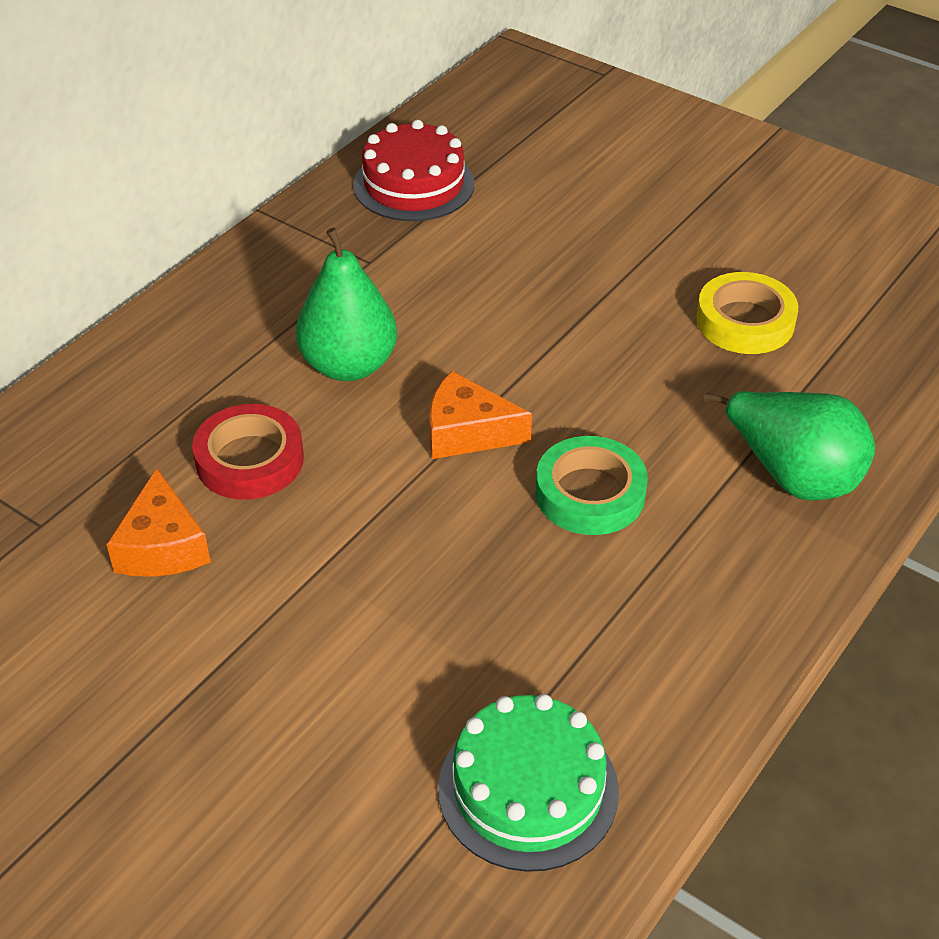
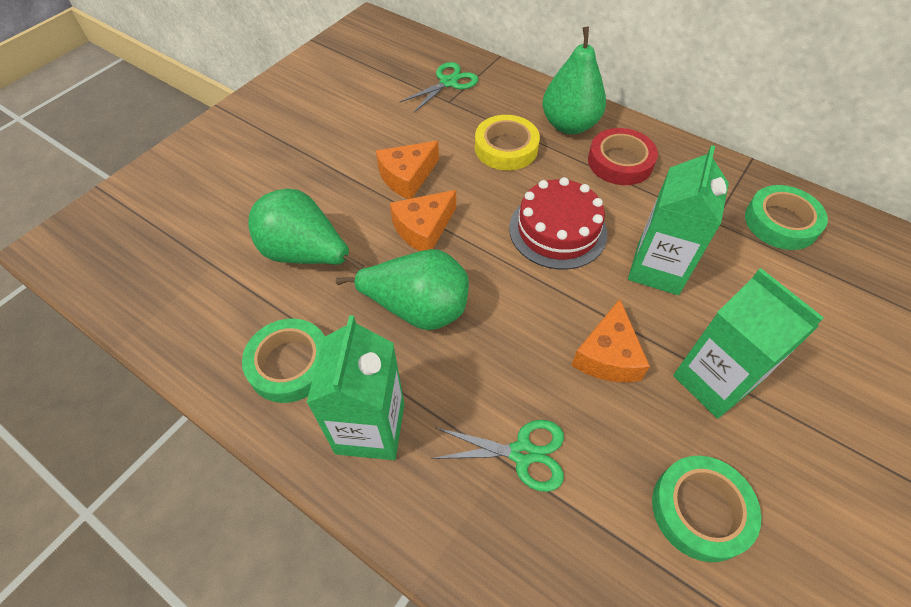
green cake: [438,694,619,872] = 1 -> none = 0
green carton: none = 0 -> [307,315,404,460] [628,145,729,295] [673,268,824,419] = 3
green pear: [296,228,397,381] [704,391,875,501] = 2 -> [248,189,364,270] [336,249,469,330] [542,27,606,134] = 3
green scissors: none = 0 -> [400,62,478,112] [431,420,564,492] = 2
green tape: [536,436,648,535] = 1 -> [242,319,325,403] [652,456,761,562] [745,185,828,250] = 3
orange cheese: [106,468,211,577] [429,371,532,459] = 2 -> [376,141,439,199] [390,190,456,251] [571,299,650,382] = 3

